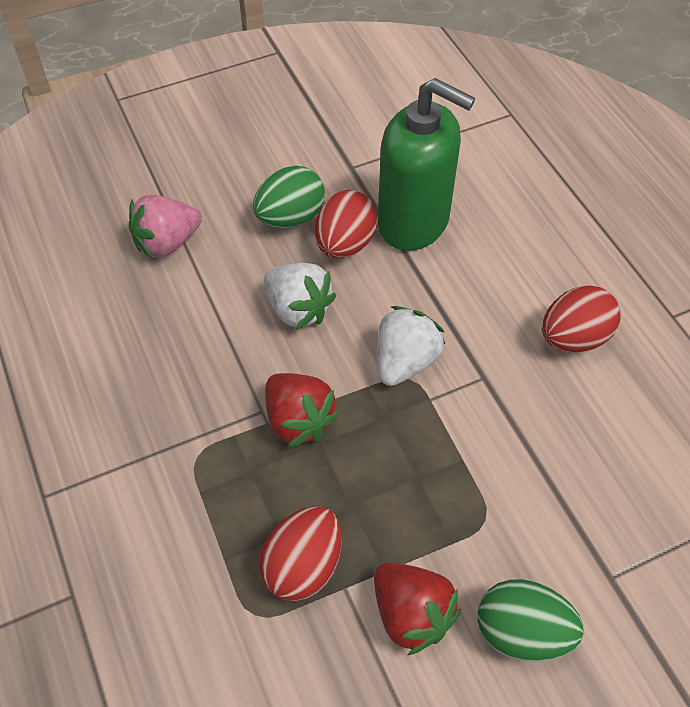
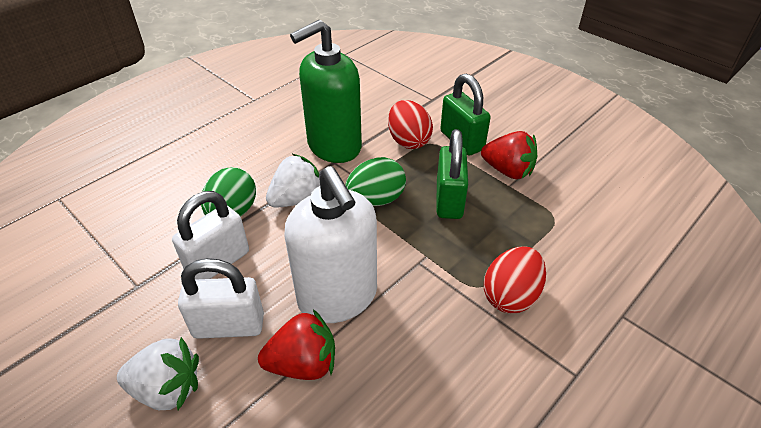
green padlock: none = 0 -> [437,129,468,219] [440,74,491,156] = 2
pink strawberry: [129,195,202,259] = 1 -> none = 0
red egg: [259,506,342,601] [315,190,378,258] [542,285,620,352] = 3 -> [388,100,433,149] [484,247,546,313] = 2
white padlock: none = 0 -> [172,191,249,279] [178,258,264,339] = 2
white soap dispenser: none = 0 -> [284,166,377,323] = 1

